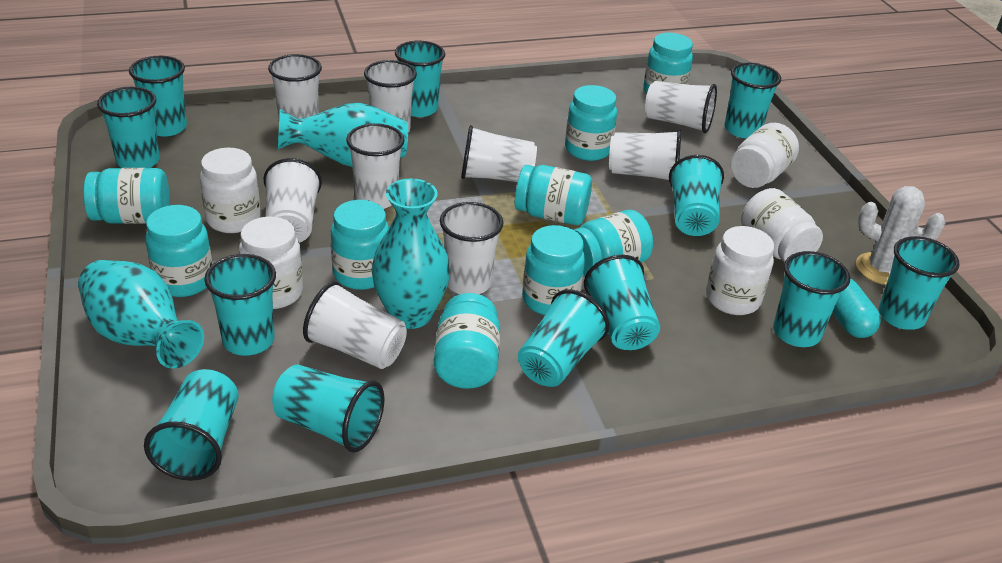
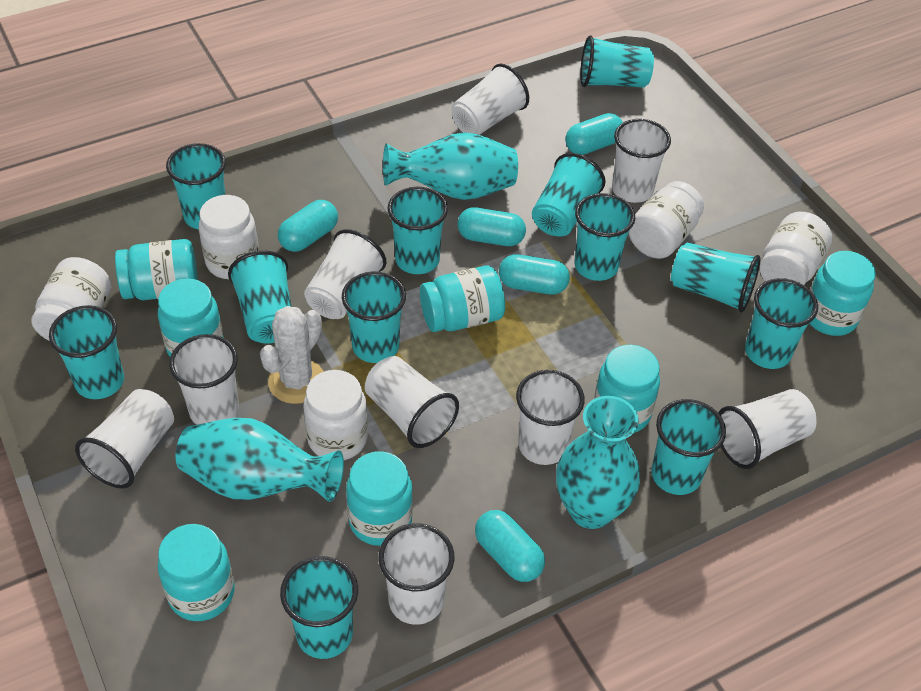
turquoise capsule: [832,279,881,338] = 1 -> [278,200,338,252] [457,207,526,246] [475,510,545,582] [499,254,570,295] [565,113,623,155] = 5
turquoise jar: [84,168,169,224] [145,205,212,297] [331,200,389,290] [434,293,500,389] [515,165,592,225] [522,225,585,315] [565,85,617,161] [574,210,653,277] [643,33,693,94] = 9 -> [115,239,198,300] [158,278,224,357] [158,524,235,621] [346,451,413,546] [420,265,505,332] [594,345,660,433] [809,251,876,336] = 7

